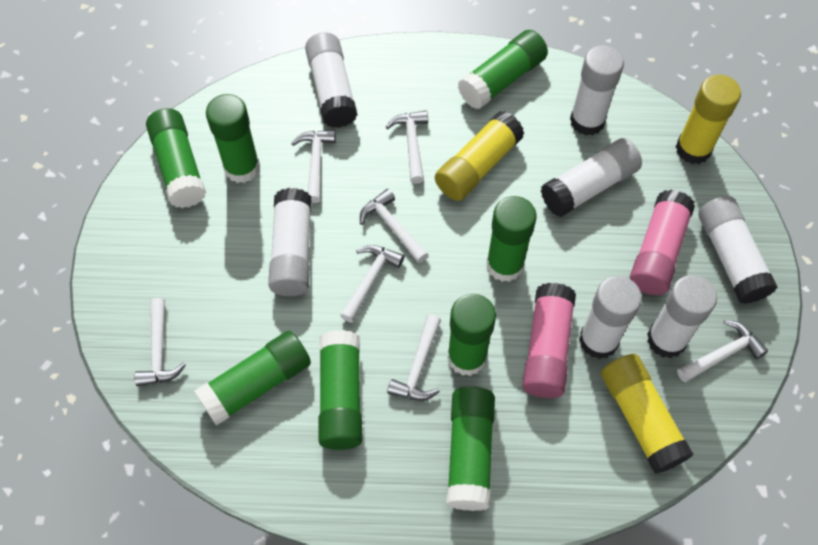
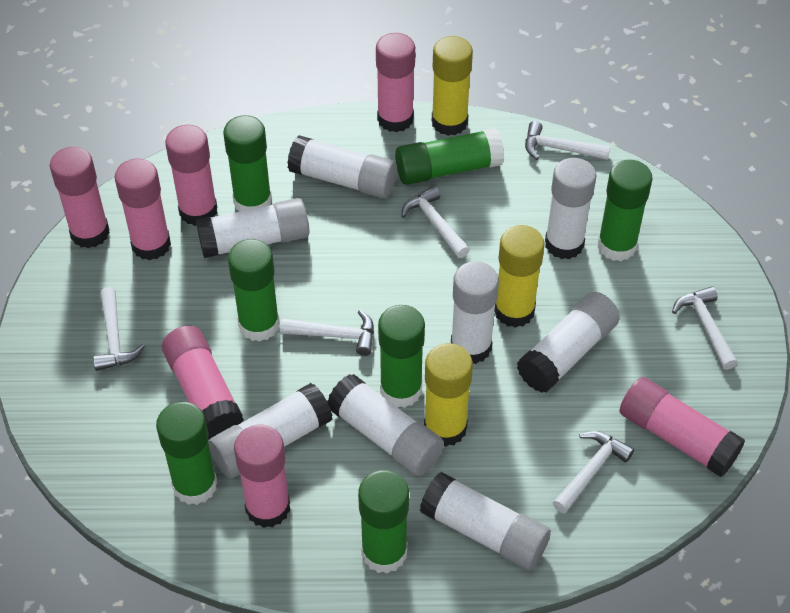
green glue stick: [146,108,206,208] [194,331,311,426] [206,94,260,183] [318,330,362,450] [447,294,496,376] [447,387,495,511] [458,30,548,109] [486,196,537,282] = 8 -> [156,402,218,505] [223,115,272,211] [228,239,280,342] [358,470,409,574] [378,305,425,408] [395,128,504,185] [598,160,652,261] = 7
pink glue stick: [522,283,576,398] [630,190,695,295] = 2 -> [50,147,110,248] [114,159,171,260] [162,326,244,440] [165,125,217,226] [234,425,290,528] [376,33,415,132] [620,377,745,477] = 7
white glue stick: [268,188,312,296] [305,32,358,128] [541,138,642,217] [570,45,624,135] [579,276,642,359] [647,275,717,358] [698,196,778,304] = 7 -> [196,198,310,258] [208,383,333,479] [287,135,397,198] [327,374,444,476] [420,472,551,570] [451,261,499,364] [517,292,620,393] [545,158,596,259] = 8
white hammer: [134,298,186,387] [291,130,336,203] [340,245,404,323] [360,189,429,263] [386,110,428,184] [387,315,441,401] [677,320,768,382] = 7 -> [93,287,145,371] [280,310,374,356] [401,186,470,258] [525,121,610,160] [553,431,634,513] [672,286,738,370] = 6

